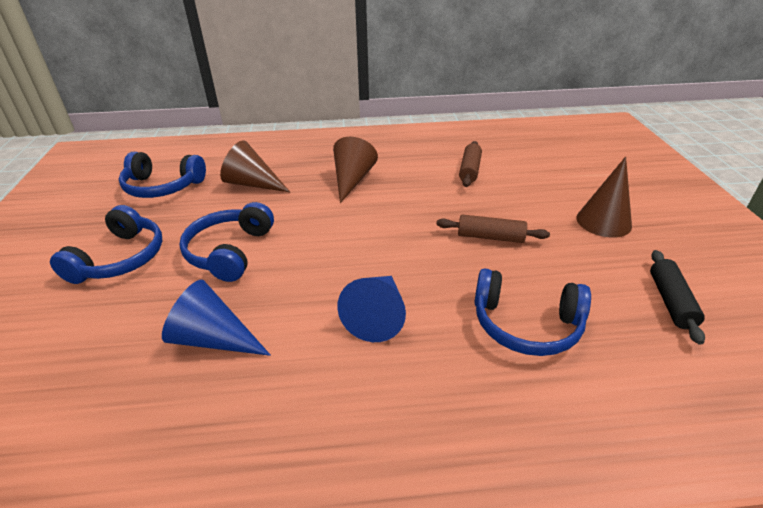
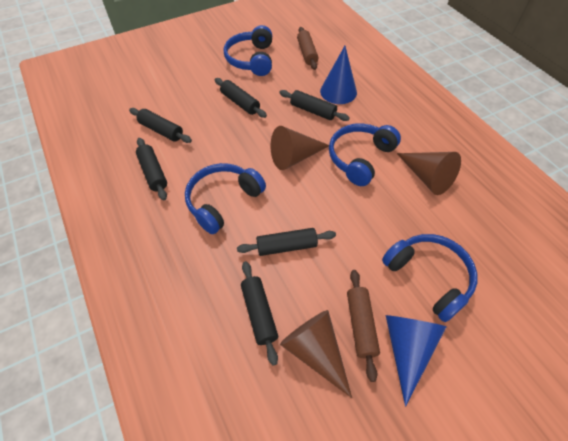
black rolling pin: [650,250,705,345] = 1 -> [129,108,192,143] [136,138,167,200] [215,78,267,118] [237,228,336,256] [241,261,278,366] [279,90,350,121] = 6

